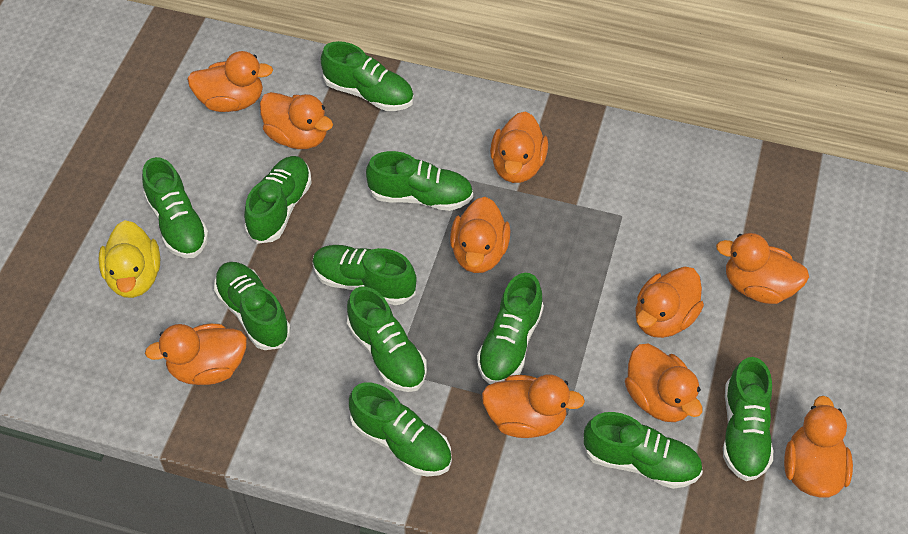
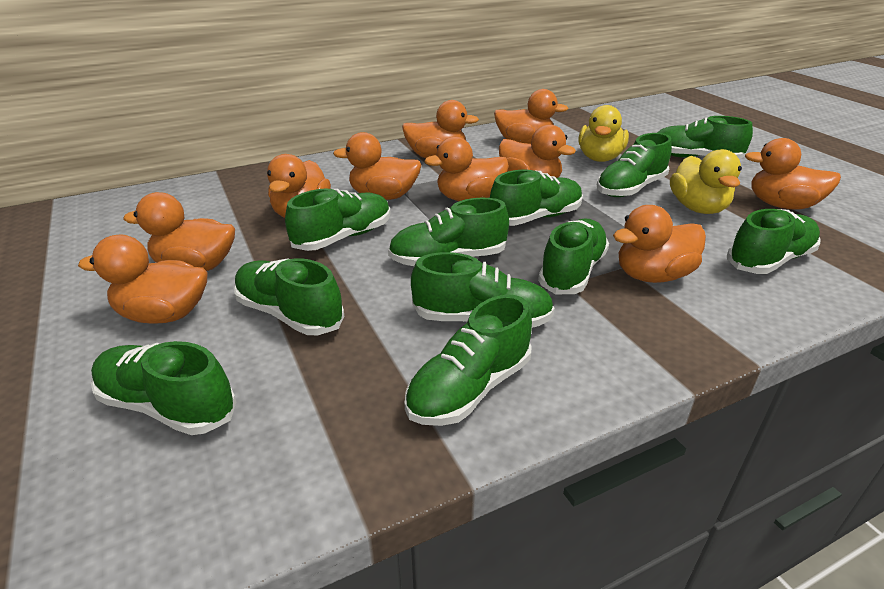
yellow duck: [99,220,160,298] = 1 -> [578,105,629,162] [670,149,742,214] = 2

